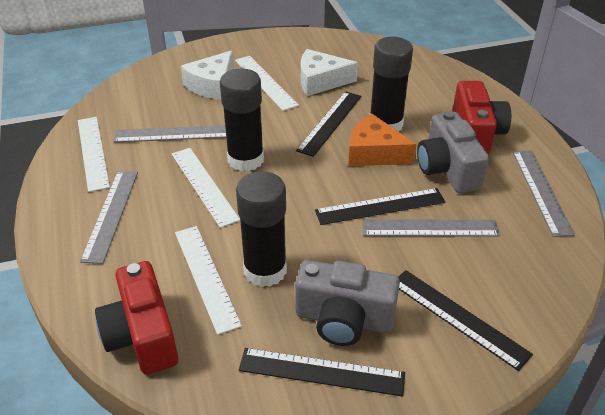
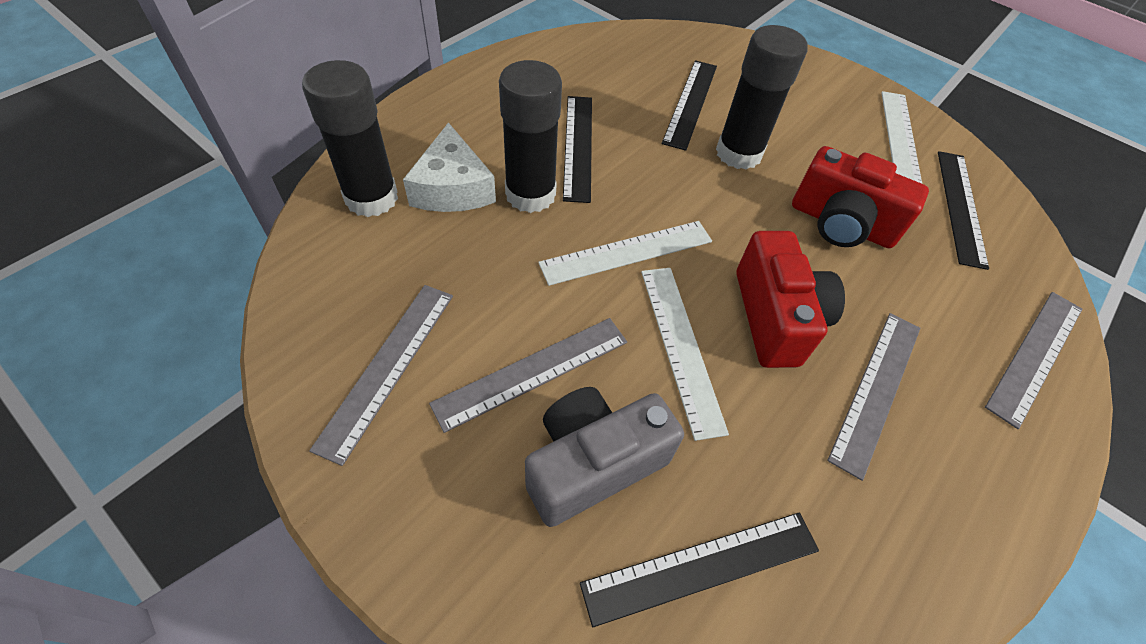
grey camera: [295,260,400,346] [417,111,489,193] = 2 -> [525,387,684,527] = 1
orange cheese: [349,114,417,166] = 1 -> none = 0
white cheese: [181,50,234,100] [301,49,358,96] = 2 -> [403,122,496,212] = 1
white ruler: [78,117,110,192] [172,148,240,228] [175,226,242,335] [235,56,299,111] = 4 -> [538,221,712,286] [641,268,729,441] [881,91,922,183] = 3

